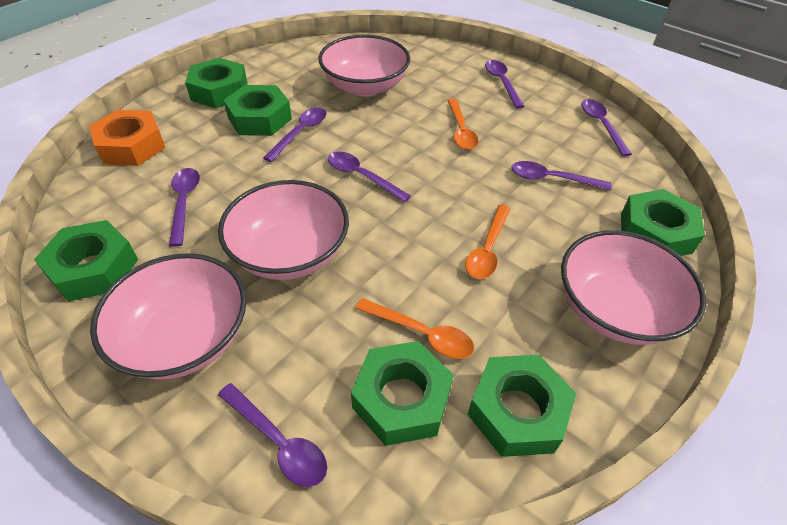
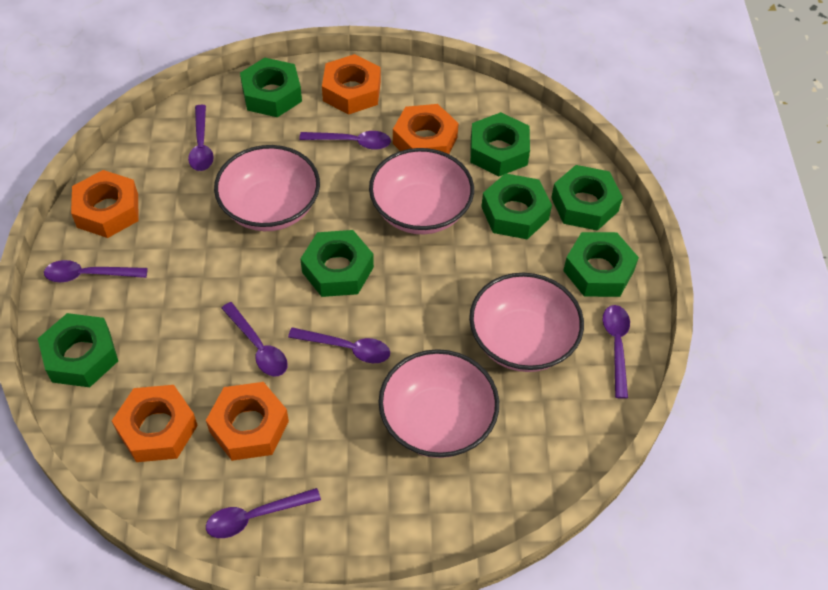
green nut: [34,220,138,302] [185,58,247,108] [223,85,292,136] [351,341,454,446] [468,355,576,457] [621,189,705,256] = 6 -> [38,313,118,387] [240,58,302,117] [300,230,374,297] [470,112,530,176] [481,173,552,239] [551,165,623,231] [563,232,639,297] = 7
orange nut: [89,110,166,166] = 1 -> [71,170,139,238] [112,385,198,462] [206,382,289,461] [322,54,381,115] [393,104,459,154] = 5
orange spoon: [355,298,474,359] [447,99,479,150] [465,205,510,279] = 3 -> none = 0

